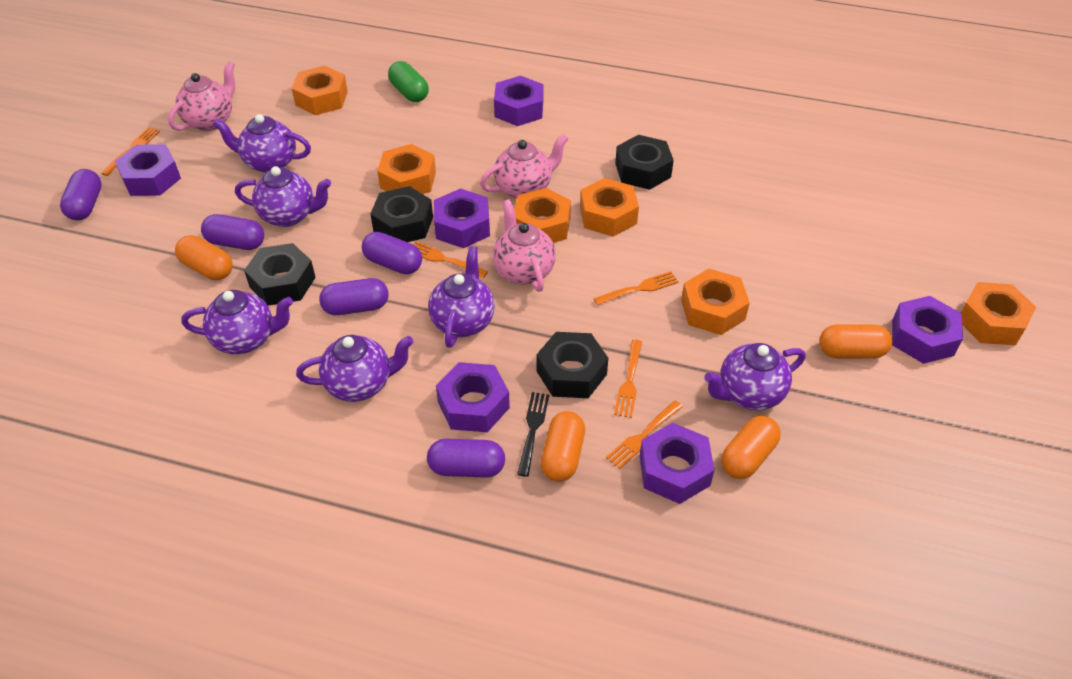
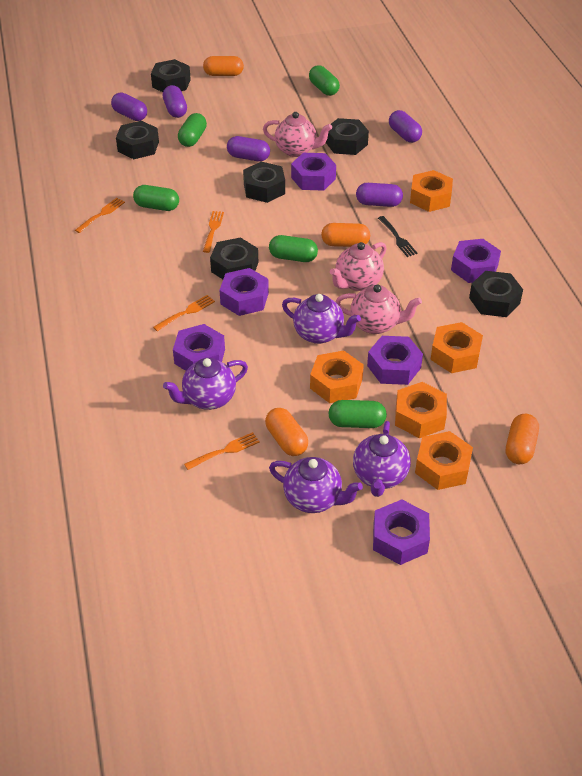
black nut: [244,243,316,306] [370,186,433,242] [537,332,608,398] [615,135,674,190] = 4 -> [116,121,159,159] [151,59,191,92] [210,238,259,279] [243,161,285,203] [326,118,369,155] [469,271,523,317] = 6
green capsule: [388,61,429,102] = 1 -> [133,185,179,211] [178,113,207,147] [269,235,318,262] [309,65,340,96] [328,400,387,428] = 5
orange fork: [101,127,160,176] [413,241,488,278] [593,271,679,305] [606,400,683,469] [614,339,642,418] = 5 -> [75,198,125,233] [153,295,215,331] [184,432,260,470] [203,211,224,253] = 4
orange nut: [291,65,348,115] [377,144,436,194] [514,188,571,243] [580,178,639,237] [681,269,750,335] [961,282,1036,345] = 6 -> [310,350,364,403] [395,382,447,438] [410,170,453,212] [415,431,473,490] [430,322,483,373] = 5
purple teapot: [181,290,293,354] [213,114,311,173] [235,166,331,227] [296,335,414,402] [428,246,495,348] [704,343,806,410] = 6 -> [163,358,248,410] [269,457,363,513] [282,294,361,344] [353,421,411,497] = 4

